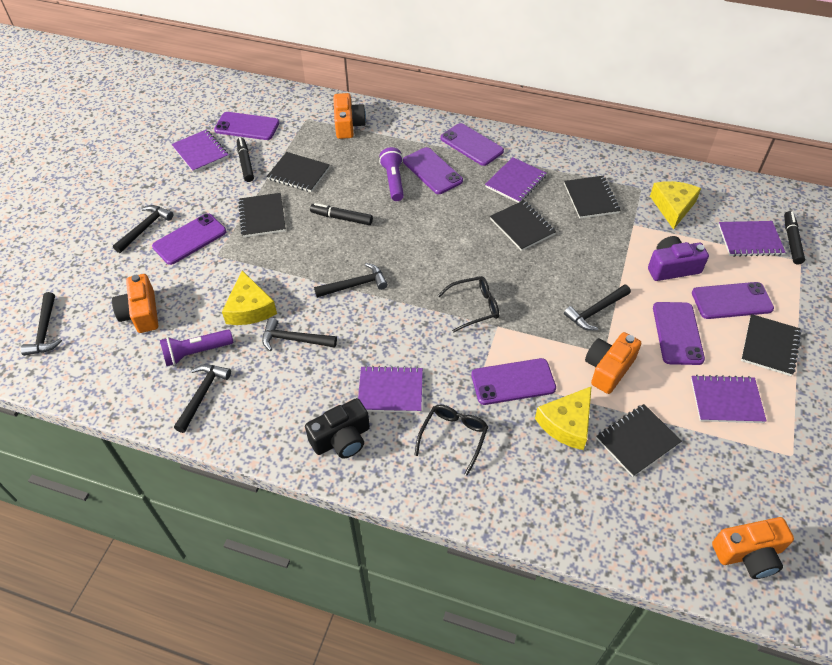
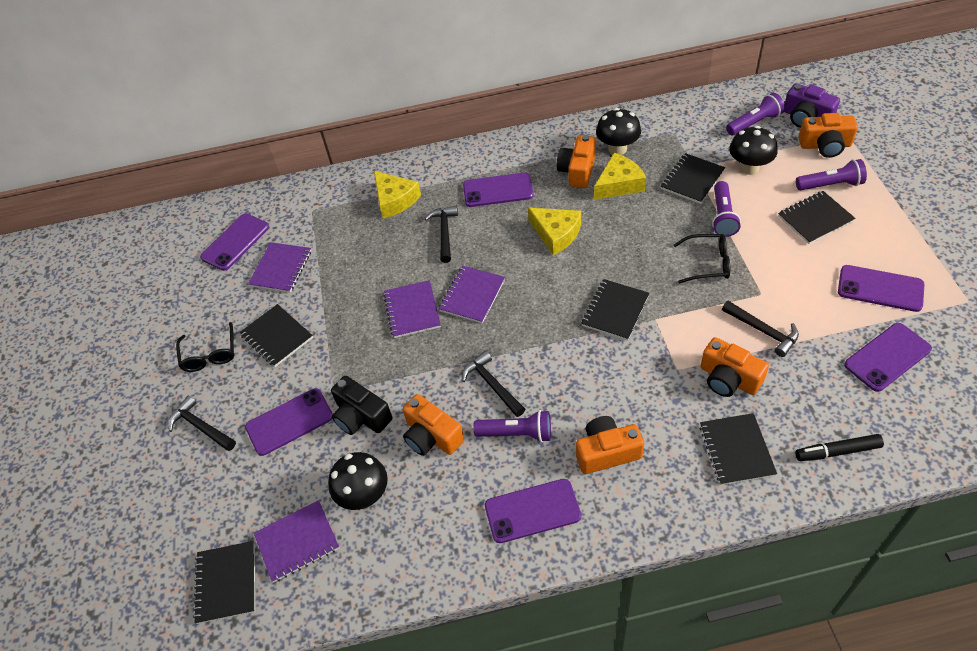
black hammer: [21,292,62,356] [113,205,173,253] [174,364,231,433] [262,318,337,351] [314,263,388,298] [564,284,631,331] = 6 -> [168,395,236,451] [425,206,458,263] [462,351,525,417] [722,301,799,357] = 4
black marker: [237,138,254,182] [310,203,373,225] [784,211,805,265] = 3 -> [796,434,884,461] = 1
black mushroom: none = 0 -> [328,452,388,510] [596,108,641,155] [729,126,778,175] = 3
orange camera: [112,274,158,333] [333,93,366,139] [585,332,641,394] [712,517,794,579] = 4 -> [403,394,464,456] [557,135,596,188] [576,416,644,474] [701,337,769,397] [799,113,858,158] = 5
purple flashlight: [160,330,233,366] [379,147,404,201] = 2 -> [473,410,551,442] [712,181,741,237] [726,93,785,135] [796,159,867,190] = 4
purple notebook: [171,129,229,173] [358,366,423,413] [485,157,547,203] [691,375,767,423] [718,221,786,257] = 5 -> [248,242,311,293] [254,500,339,583] [383,280,441,338] [439,266,505,323] = 4
purple phone: [152,213,226,265] [214,112,279,140] [403,147,463,194] [440,123,504,166] [471,358,556,405] [653,302,705,365] [692,282,774,319] = 7 -> [200,213,269,271] [245,388,333,456] [463,172,533,207] [485,479,581,543] [838,265,925,312] [844,323,932,392] = 6

